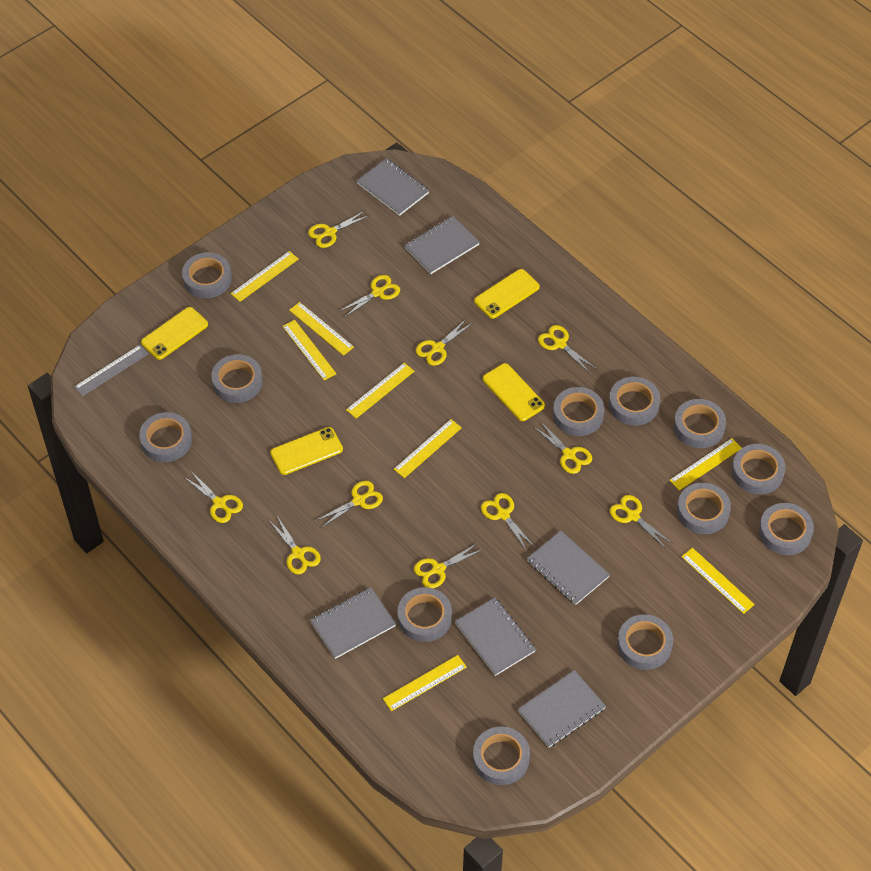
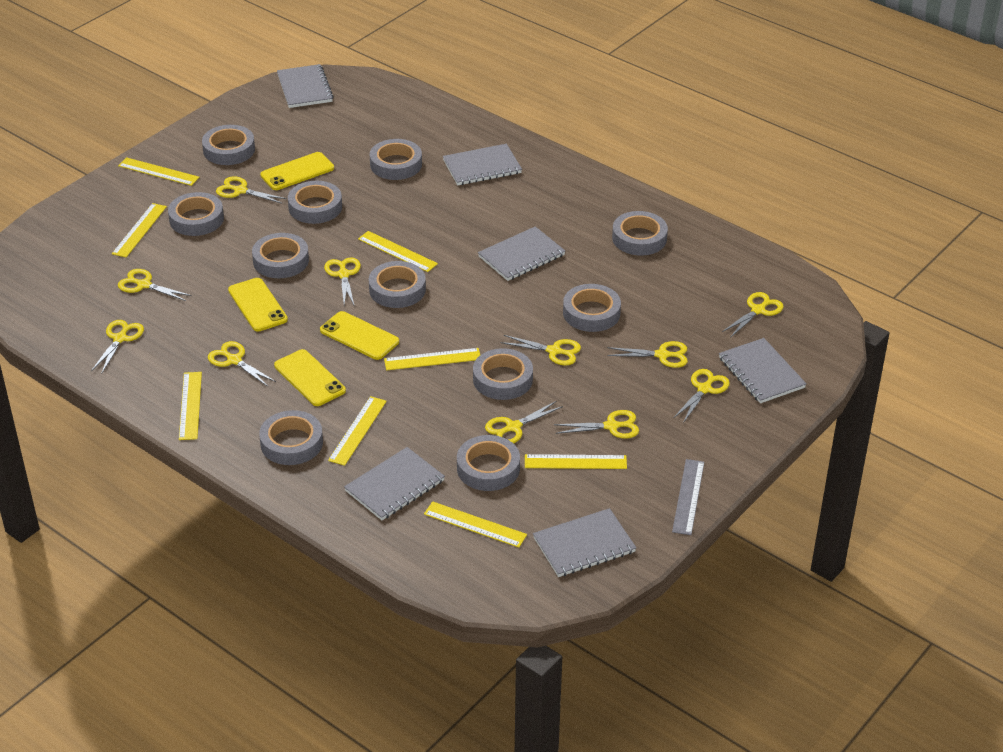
grey tape: [139,412,192,462] [182,252,232,298] [211,354,263,403] [398,587,452,642] [473,726,530,785] [553,387,604,436] [609,377,660,426] [617,614,673,670] [674,399,726,448] [677,482,731,534] [732,444,786,494] [759,503,814,555] = 12 -> [168,192,224,236] [202,125,255,165] [252,233,309,278] [259,410,323,465] [288,181,342,224] [369,261,426,308] [370,139,422,180] [457,435,520,491] [473,348,533,400] [563,284,621,332] [612,211,668,256] = 11

